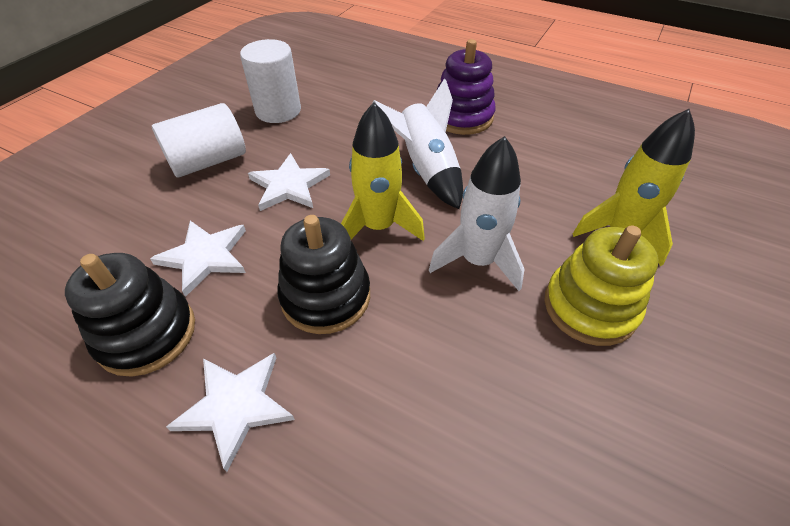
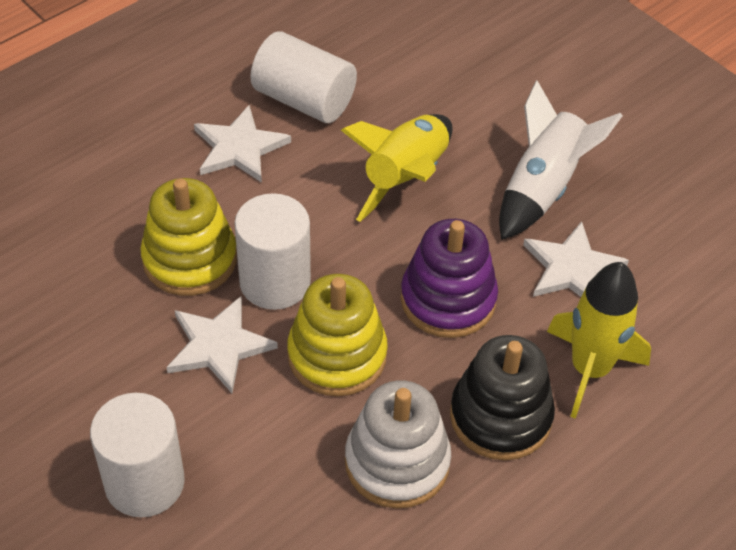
black stacking toy: [65,253,195,377] [277,215,370,334] = 2 -> [450,335,555,460] = 1
white cylinder: [152,103,246,178] [240,39,301,123] = 2 -> [90,393,185,517] [234,193,311,310] [251,31,357,123] = 3
white rocket: [372,78,463,209] [429,136,524,291] = 2 -> [499,80,623,240] = 1
white stacking toy: none = 0 -> [345,380,451,509] = 1
yellow stacking toy: [545,226,658,346] = 1 -> [140,178,237,296] [287,274,388,396] = 2

